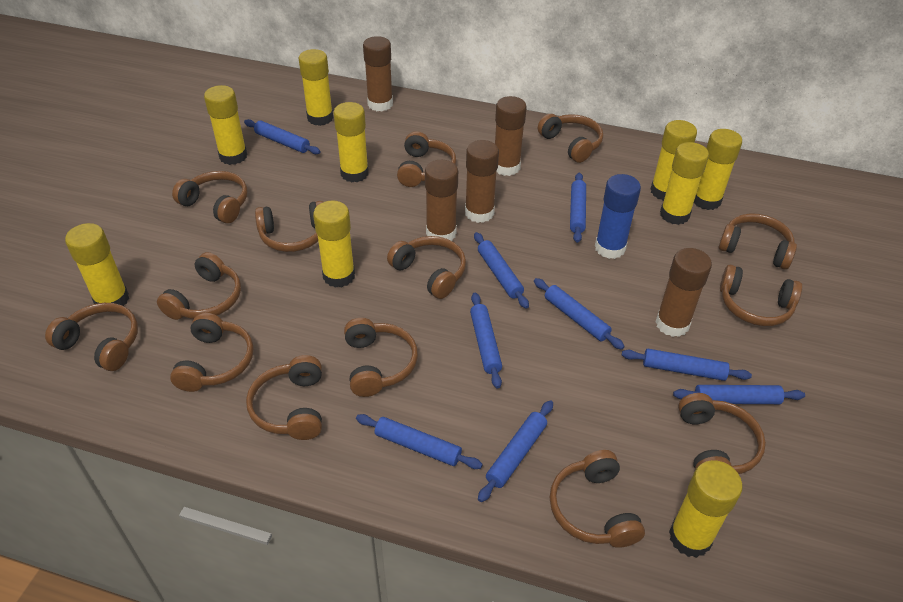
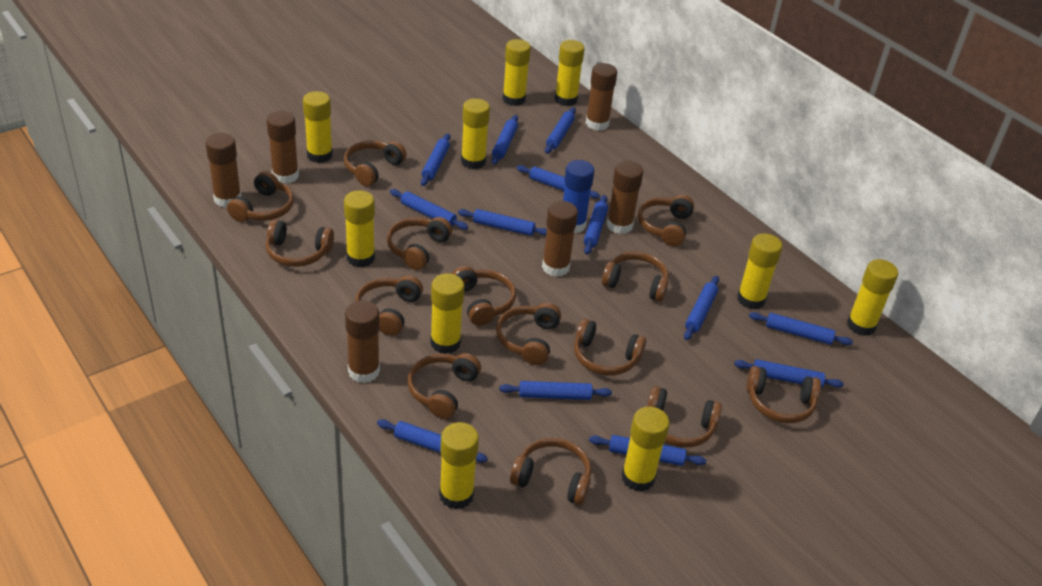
blue rolling pin: [244,119,321,154] [356,414,483,469] [470,293,502,389] [474,232,529,309] [478,400,553,502] [534,278,625,350] [570,173,586,243] [622,349,752,381] [673,385,805,404] = 9 -> [377,419,488,462] [390,189,468,230] [421,133,451,186] [458,209,547,236] [492,115,518,165] [499,381,612,400] [517,165,600,199] [545,107,576,154] [584,195,608,255] [589,435,706,466] [684,276,719,340] [734,359,844,388] [749,312,853,345] = 13
brown glue stick: [363,36,393,111] [425,160,458,241] [465,140,499,223] [495,96,527,176] [655,248,712,337] = 5 -> [206,133,241,208] [267,111,299,184] [345,301,380,383] [542,201,578,277] [585,63,617,131] [606,161,643,234] = 6
yellow glue stick: [65,223,129,306] [204,85,247,165] [299,49,333,126] [313,201,355,288] [333,102,369,182] [651,120,697,201] [660,142,709,225] [669,460,743,558] [694,129,742,210] = 9 -> [303,91,333,163] [344,190,375,267] [430,273,464,354] [439,422,479,509] [461,98,490,169] [503,39,531,106] [555,40,585,106] [622,407,670,492] [737,233,782,310] [847,259,898,336] = 10

